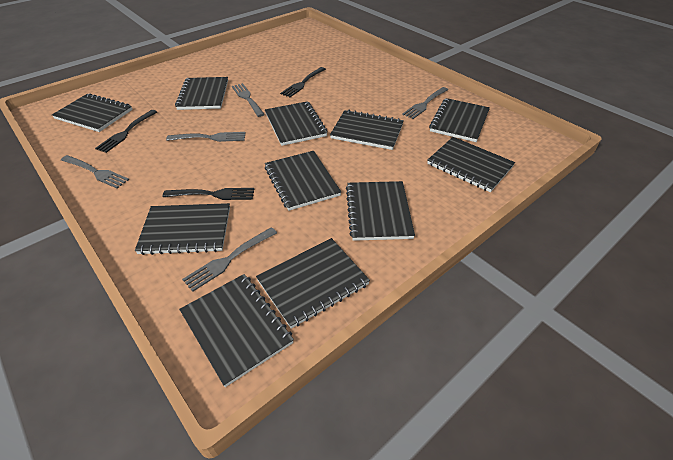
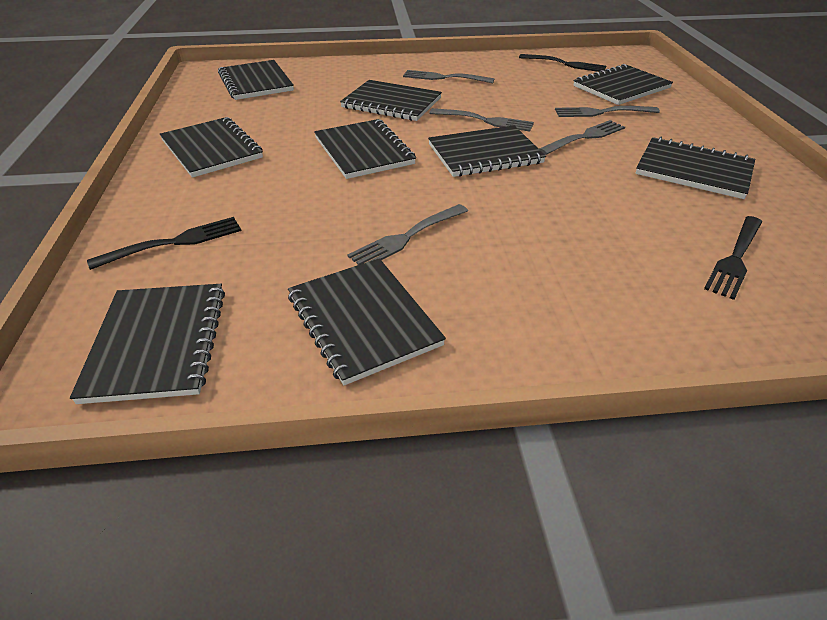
black notebook: [52,93,132,132] [135,203,230,255] [175,77,228,110] [179,274,294,387] [256,238,370,329] [265,101,327,146] [265,151,341,211] [330,110,404,150] [346,181,415,241] [427,137,515,192] [429,98,490,142] = 11 -> [70,284,225,404] [160,117,263,178] [218,60,294,100] [288,258,446,386] [314,119,416,179] [340,80,442,121] [428,125,546,177] [573,64,673,105] [635,137,755,199] = 9

